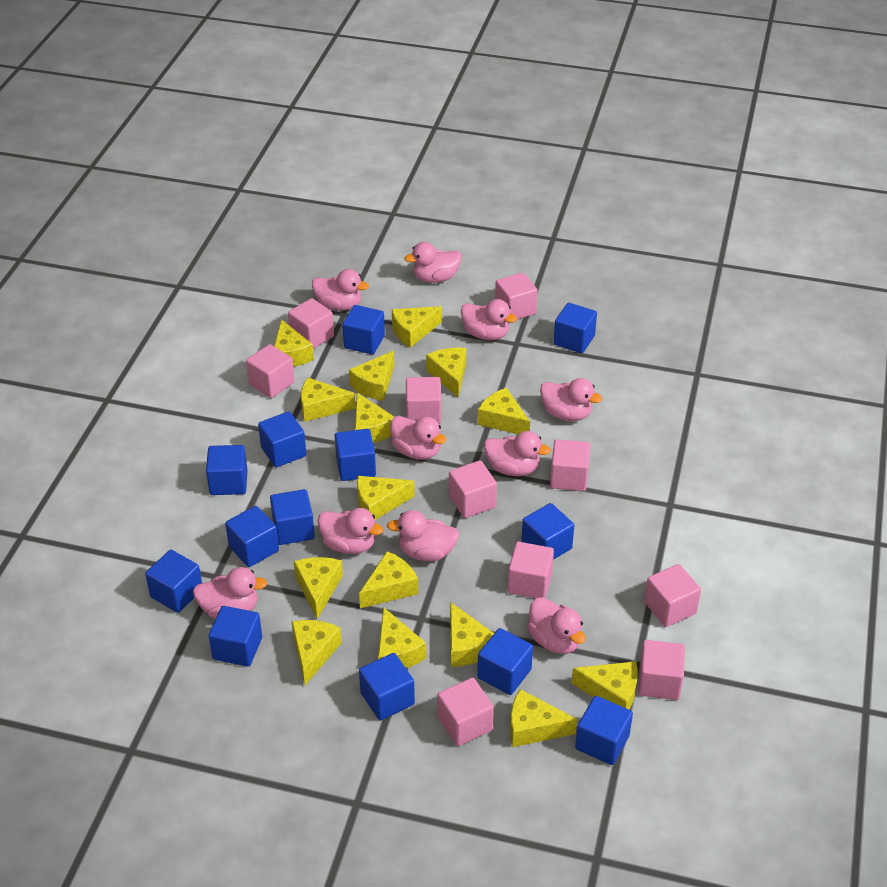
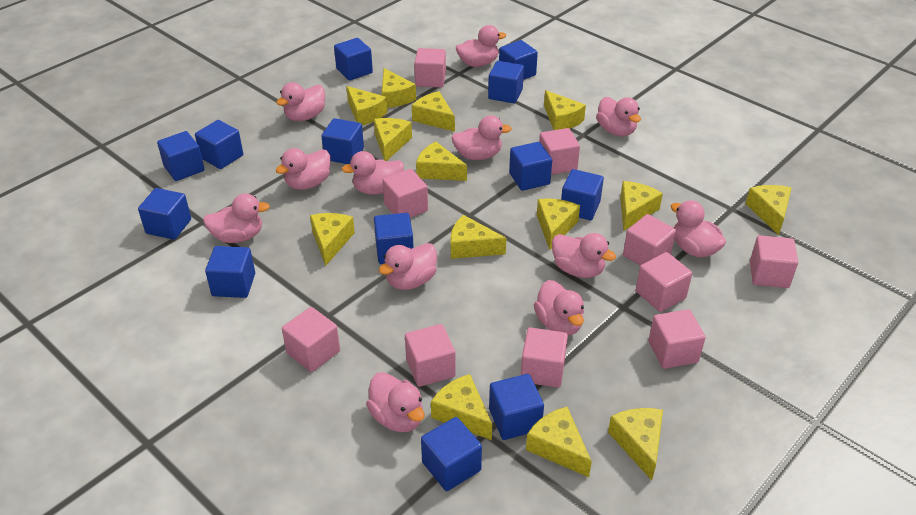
pink duck: [193,567,268,619] [312,269,369,311] [317,508,383,554] [387,510,459,561] [390,416,446,460] [404,242,462,283] [461,299,517,340] [484,431,551,476] [527,597,586,654] [540,378,602,421] = 10 -> [203,194,270,243] [276,82,325,121] [276,148,331,190] [342,151,404,195] [366,372,425,432] [379,243,437,290] [451,115,512,160] [456,25,506,67] [534,280,584,335] [552,233,616,278] [596,97,641,136] [671,200,726,257] = 12
yellow cheese: [274,319,314,367] [292,620,342,685] [294,557,343,619] [301,378,356,422] [349,351,394,401] [355,392,394,443] [357,476,415,520] [359,551,418,608] [378,607,426,668] [392,306,442,348] [426,348,466,398] [450,602,494,667] [478,388,530,434] [510,689,577,747] [572,661,638,710] = 15 -> [310,213,355,266] [346,86,388,125] [374,118,412,161] [382,68,416,108] [412,91,455,132] [416,142,467,181] [431,374,492,440] [451,215,506,259] [526,407,592,477] [537,198,580,250] [544,90,586,130] [608,408,663,480] [620,181,663,231] [746,185,792,235] = 14

